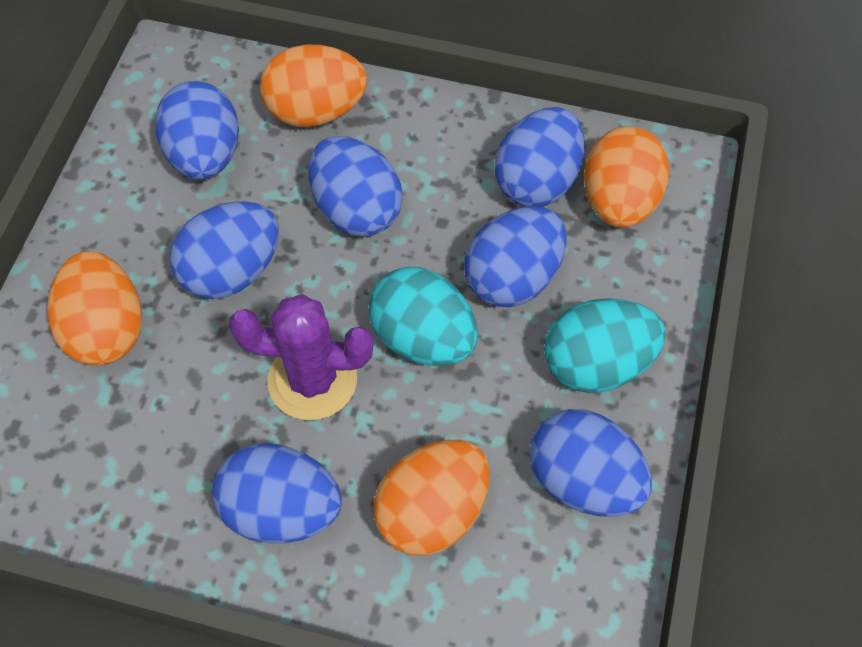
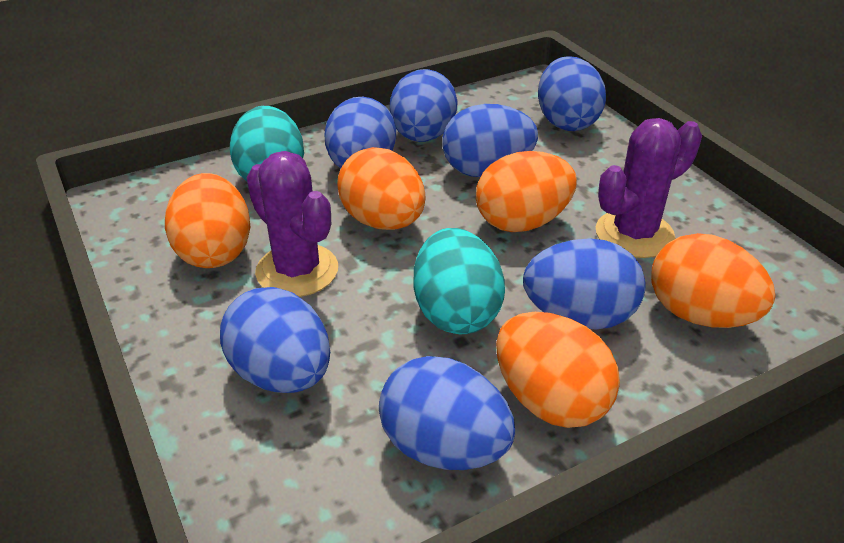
orange egg: [47,251,142,366] [260,45,367,127] [373,440,490,555] [584,126,670,228] = 4 -> [165,173,250,268] [337,147,426,230] [476,151,577,232] [496,312,620,428] [651,233,776,328] = 5
purple cactus: [229,294,374,420] = 1 -> [247,151,338,297] [596,118,702,258] = 2

